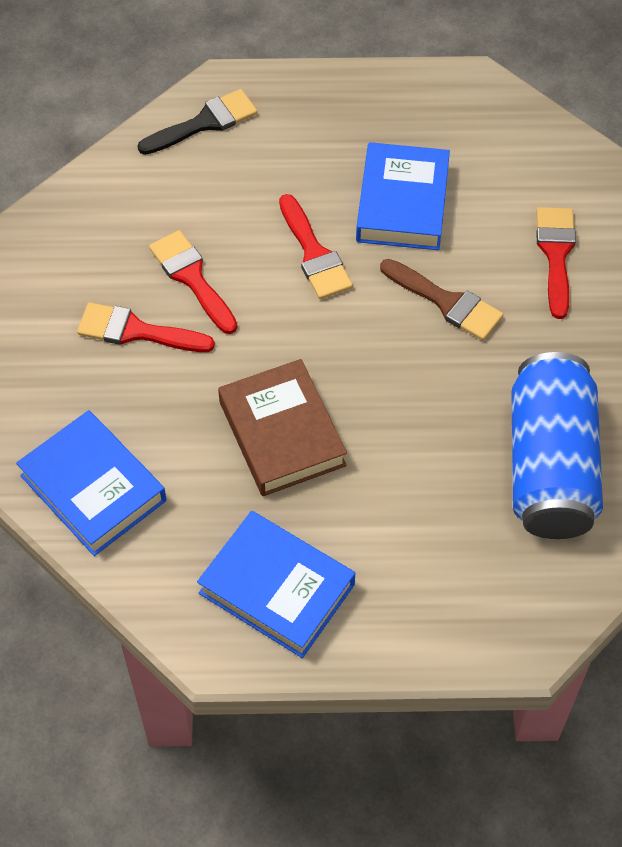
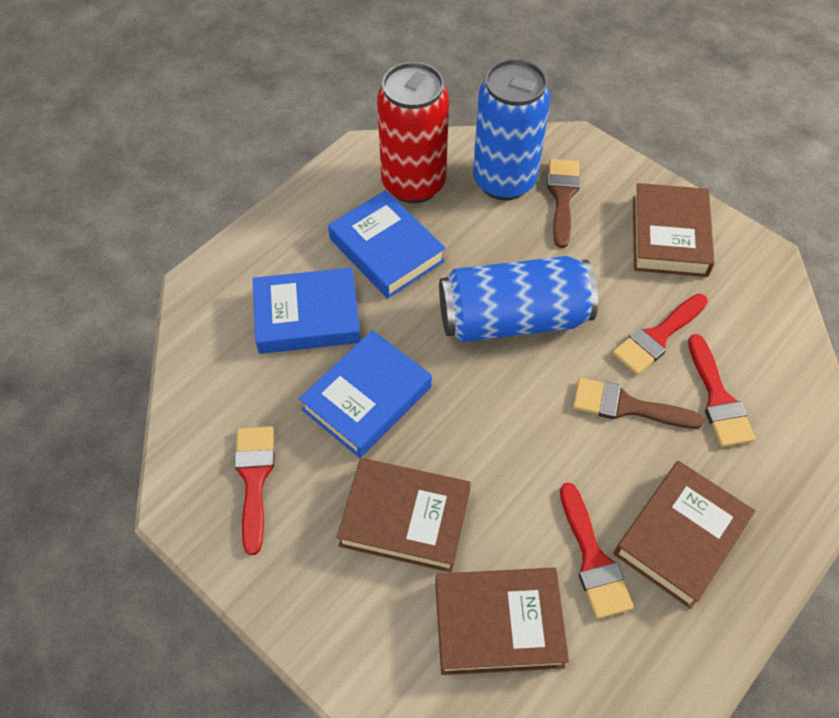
black brush: [137,89,258,155] = 1 -> none = 0
blue can: [511,352,603,539] = 1 -> [439,256,598,342] [473,59,550,200] = 2
brown book: [218,359,347,496] = 1 -> [337,458,471,573] [435,568,569,675] [614,461,755,609] [633,183,714,277] = 4
brown brush: [380,259,503,340] = 1 -> [547,159,580,248] [573,378,704,429] = 2
red can: none = 0 -> [377,62,449,203] = 1

